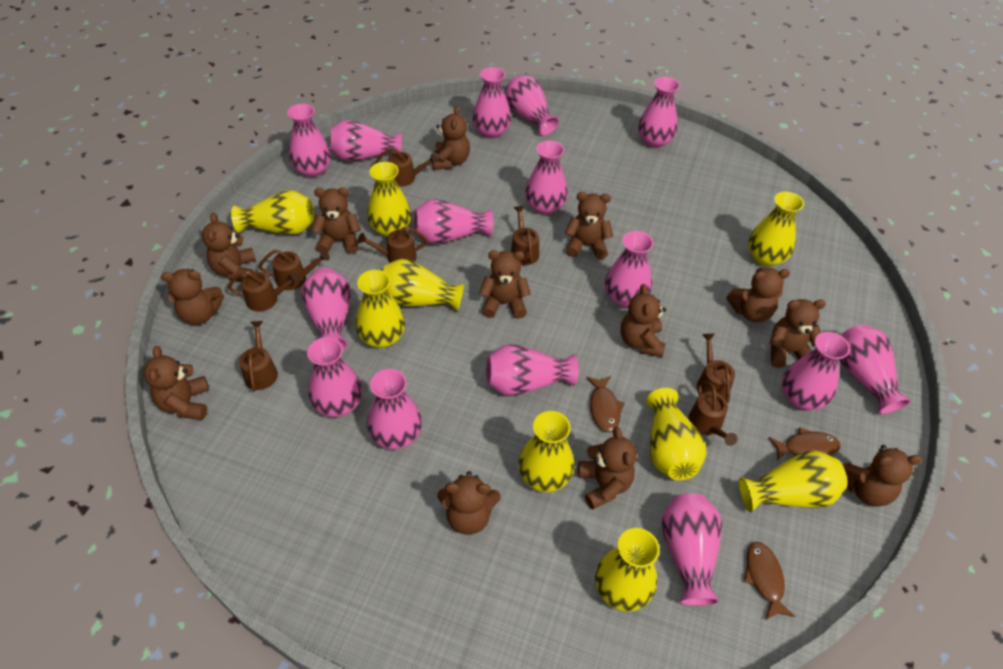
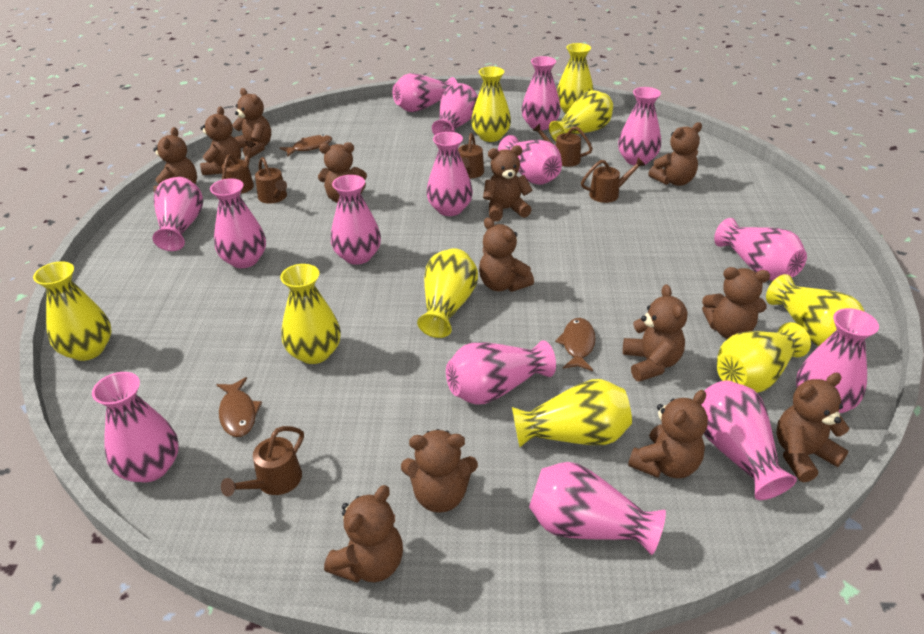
brown watering can: [228,271,300,312] [239,321,278,391] [259,250,330,290] [357,226,428,263] [376,147,438,187] [511,206,539,265] [689,381,738,446] [697,333,735,403] = 8 -> [221,426,304,497] [222,141,256,194] [255,157,287,204] [458,133,484,178] [532,123,593,167] [581,158,645,203] = 6

